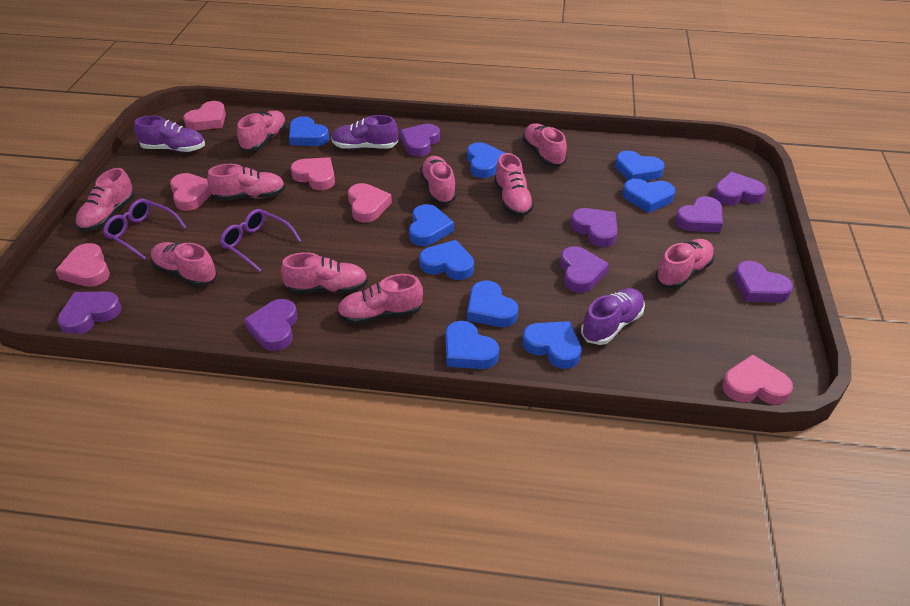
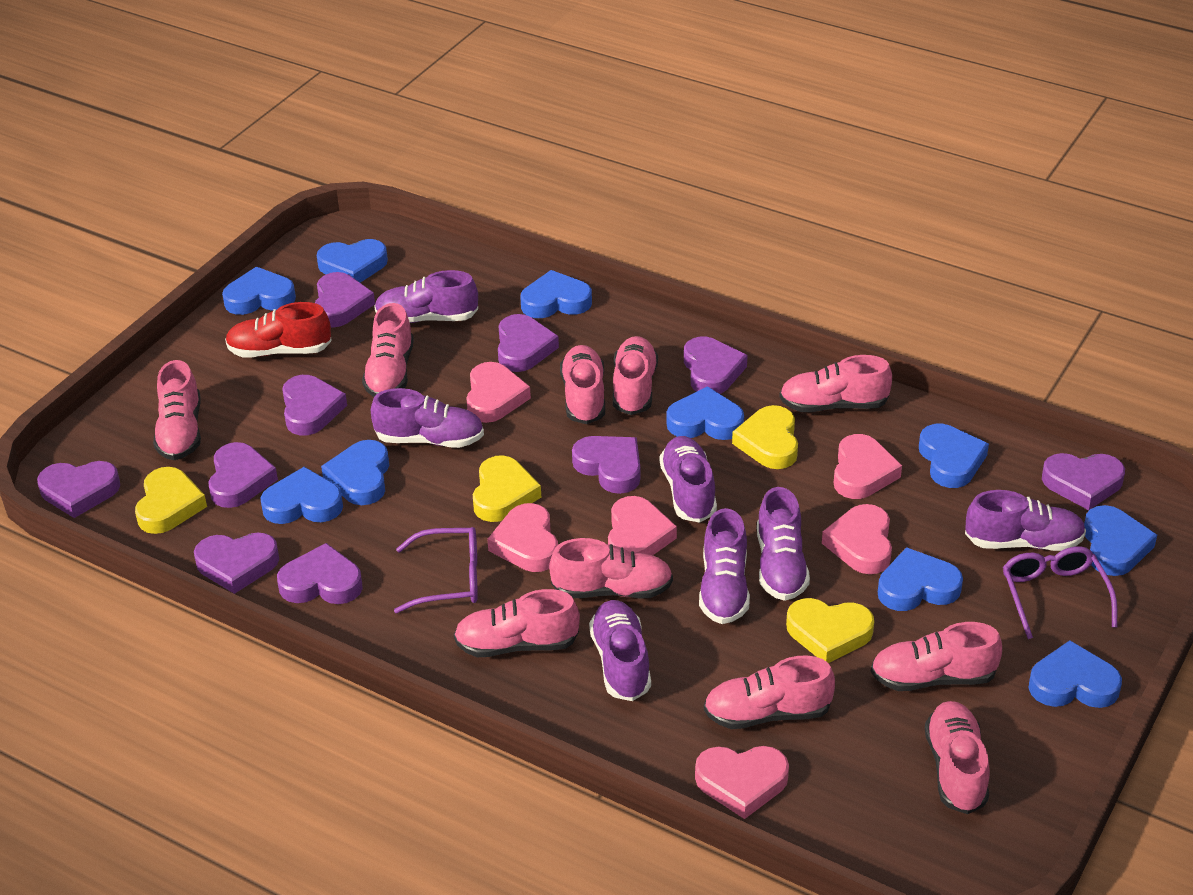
blue heart: [289,116,329,146] [409,204,454,246] [419,240,474,280] [445,321,499,369] [467,142,505,178] [467,281,518,327] [522,321,581,369] [615,151,665,181] [623,179,675,213] = 9 -> [222,267,296,315] [260,467,343,524] [317,239,388,283] [321,440,389,505] [520,270,592,318] [667,386,744,440] [878,547,963,611] [919,424,989,488] [1029,640,1122,708] [1084,505,1157,576] = 10
purple heart: [57,291,122,334] [244,299,298,351] [400,124,440,157] [560,246,609,293] [570,208,618,247] [675,196,723,232] [713,172,766,205] [734,261,793,303] = 8 -> [37,461,120,518] [194,533,279,594] [208,442,278,508] [277,543,363,604] [282,375,347,435] [315,272,375,327] [498,314,559,372] [572,436,641,494] [684,336,747,394] [1042,453,1125,510] = 10
purple shoe: [134,116,205,152] [331,115,398,149] [581,288,645,345] = 3 -> [371,388,484,448] [374,270,478,323] [589,600,651,701] [660,436,717,523] [699,508,750,624] [757,487,810,601] [965,490,1086,551] = 7
red shoe: none = 0 -> [225,302,332,357] = 1
yellow heart: none = 0 -> [135,467,207,534] [473,455,541,522] [732,405,798,469] [786,598,874,663] = 4

